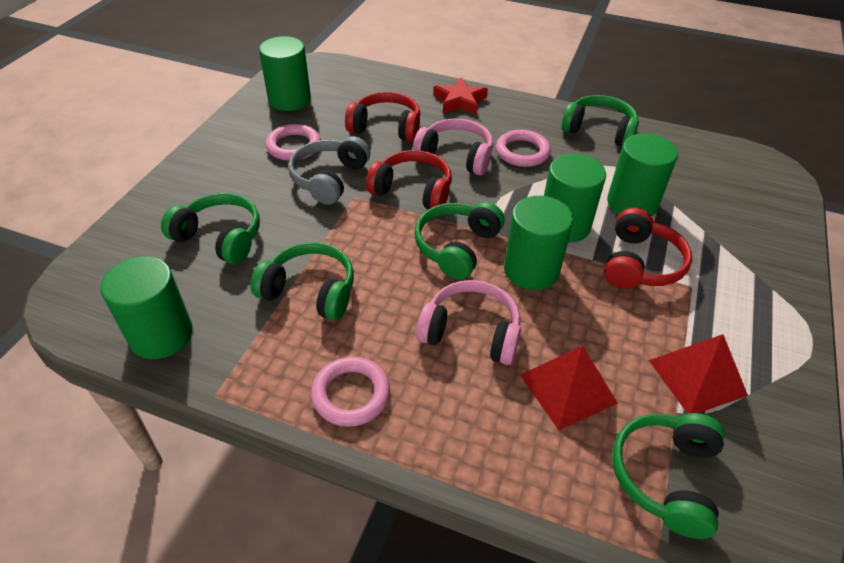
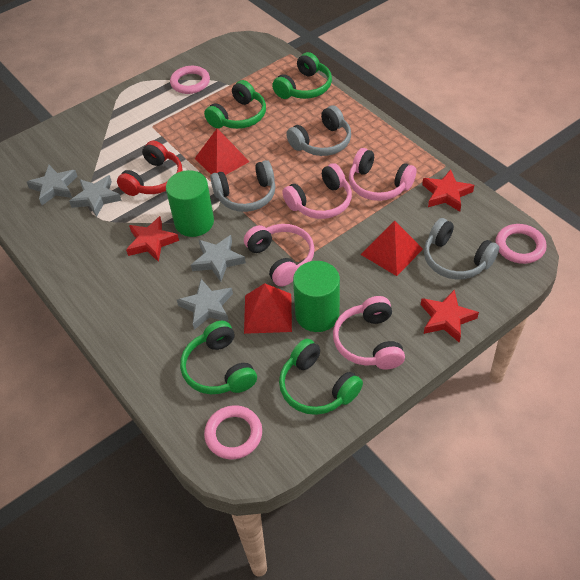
green cylinder: [100,256,193,359] [259,36,311,111] [504,196,573,290] [544,154,606,243] [607,133,678,216] = 5 -> [166,170,214,237] [293,261,340,332] = 2
green headphones: [161,193,260,264] [250,242,354,321] [414,202,504,280] [561,95,639,146] [612,413,725,539] = 5 -> [180,321,257,394] [204,80,266,129] [272,52,332,99] [279,339,363,415] = 4
grey headphones: [288,136,370,205] = 1 -> [210,160,275,212] [286,105,351,156] [424,218,499,279] = 3
grey star: none = 0 -> [27,165,78,205] [69,175,122,217] [177,279,233,330] [191,235,246,282] = 4
pink headphones: [413,118,493,175] [416,280,521,365] = 2 -> [244,224,314,286] [282,163,352,219] [333,296,405,370] [349,148,417,201] = 4
red headphones: [345,92,420,142] [366,150,452,209] [604,208,692,289] = 3 -> [117,141,183,196] = 1
red pyramid: [520,346,618,430] [649,334,748,414] = 2 -> [195,129,250,175] [244,283,292,334] [360,220,423,276] = 3
red star: [433,78,488,115] = 1 -> [126,216,179,262] [421,290,479,343] [422,169,474,212] = 3

